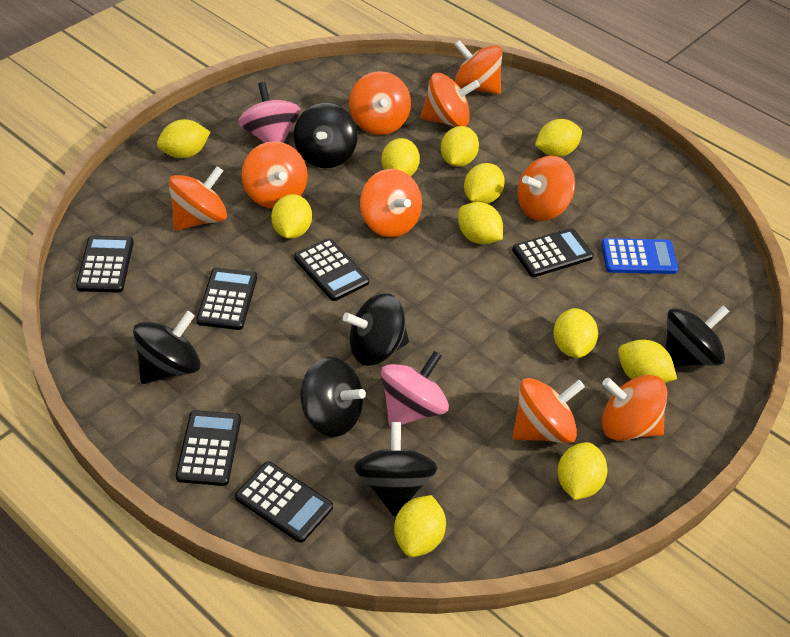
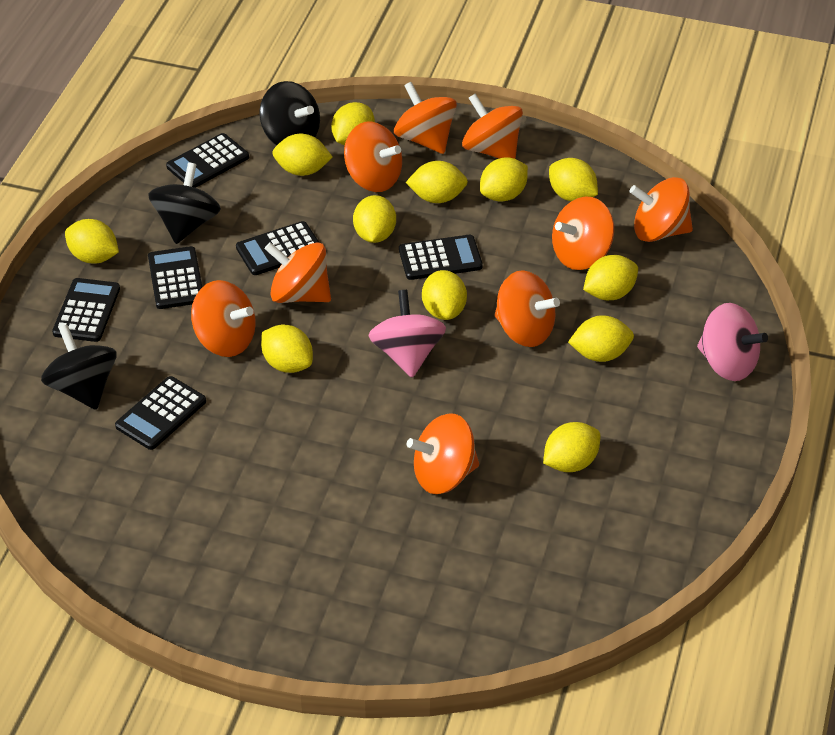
black spinning top: [133,311,201,384] [294,103,358,168] [301,357,366,437] [343,293,409,366] [354,422,438,517] [665,305,730,367] = 6 -> [41,325,117,410] [148,162,221,244] [259,81,320,145] = 3
blue calculator: [601,238,678,274] = 1 -> none = 0
yellow lemon: [157,119,210,158] [271,194,312,239] [381,138,420,177] [394,495,446,557] [441,126,479,167] [458,202,503,245] [464,163,505,204] [535,119,582,157] [553,308,598,358] [558,442,607,500] [618,340,677,383] = 11 -> [65,219,119,263] [261,324,313,373] [272,134,333,176] [331,102,375,145] [353,195,396,243] [406,161,468,203] [422,270,467,320] [480,157,528,202] [543,422,600,472] [549,158,598,201] [568,315,634,362] [583,255,638,300] = 12

